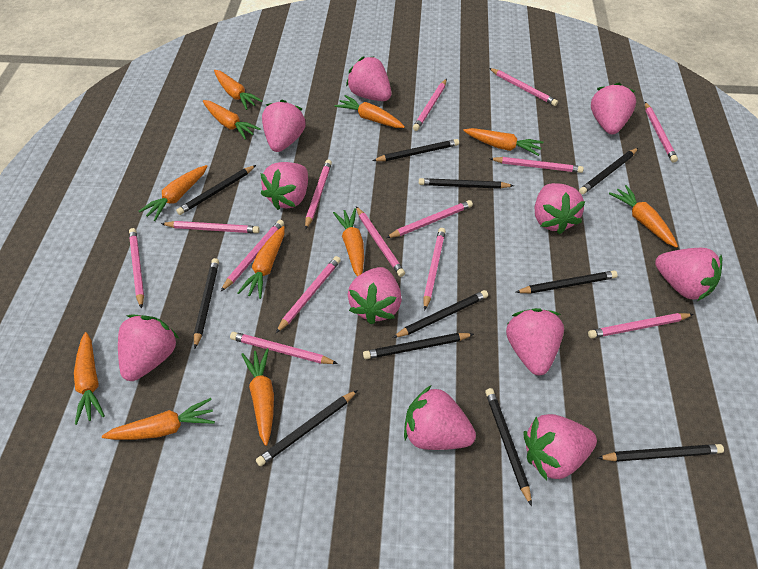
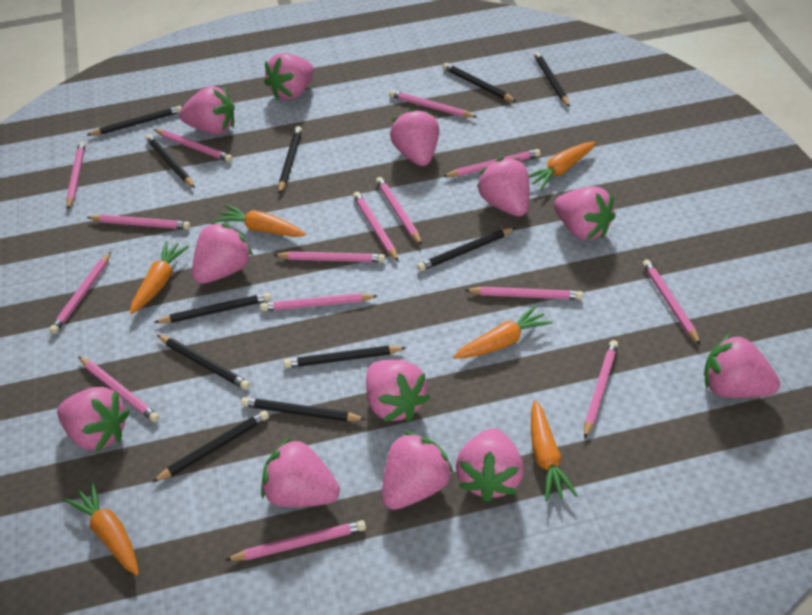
orange carrot: [74,332,105,425] [102,398,215,440] [139,165,208,221] [203,100,260,140] [214,70,263,110] [237,226,285,299] [241,348,274,446] [333,208,364,277] [335,95,405,128] [463,128,543,156] [609,185,678,248] = 11 -> [64,481,139,576] [130,241,189,314] [214,204,306,237] [453,305,552,359] [529,141,596,190] [531,400,578,501] = 6
pink pencil: [129,228,144,309] [161,221,260,233] [221,220,284,291] [230,332,338,364] [276,256,341,333] [305,160,332,230] [356,206,405,277] [386,200,473,238] [413,79,447,131] [423,228,446,311] [489,68,558,106] [489,157,584,173] [588,313,694,338] [645,102,678,162] = 14 -> [49,252,111,334] [66,141,86,210] [78,356,160,422] [87,215,191,229] [153,129,233,162] [225,520,366,561] [261,293,377,311] [274,251,385,262] [353,192,399,262] [376,177,422,245] [389,90,477,118] [443,149,541,177] [465,287,583,300] [584,340,618,439] [642,260,701,345] = 15
pink strawberry: [118,315,179,381] [261,162,308,210] [262,100,306,152] [346,56,391,101] [348,267,402,325] [404,386,476,450] [506,308,564,375] [523,414,597,481] [535,183,585,235] [591,82,636,134] [655,248,722,301] = 11 -> [57,387,130,452] [179,86,235,135] [192,222,253,284] [261,437,340,507] [264,53,314,100] [366,360,430,422] [382,431,454,510] [390,108,439,166] [456,428,524,502] [477,157,530,216] [554,186,616,240] [704,333,780,398] = 12

